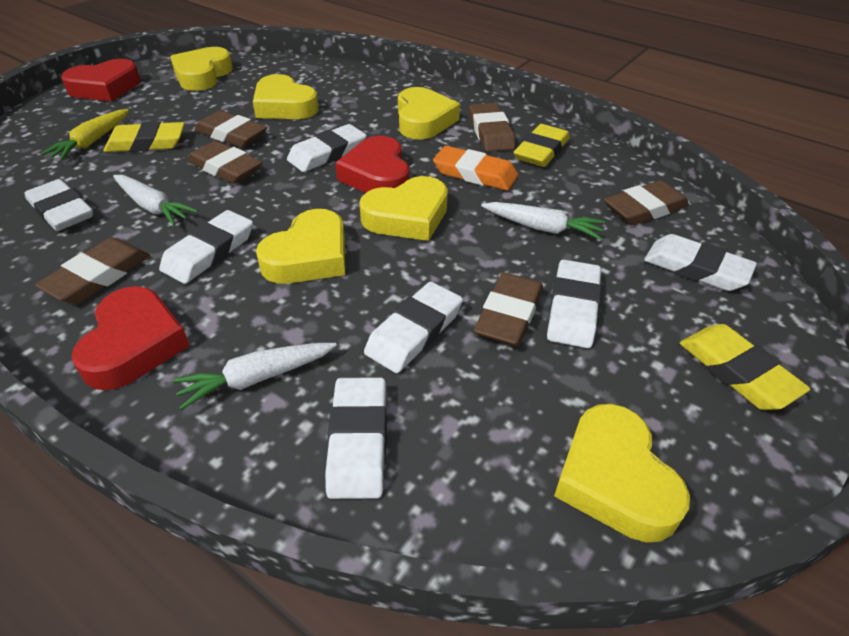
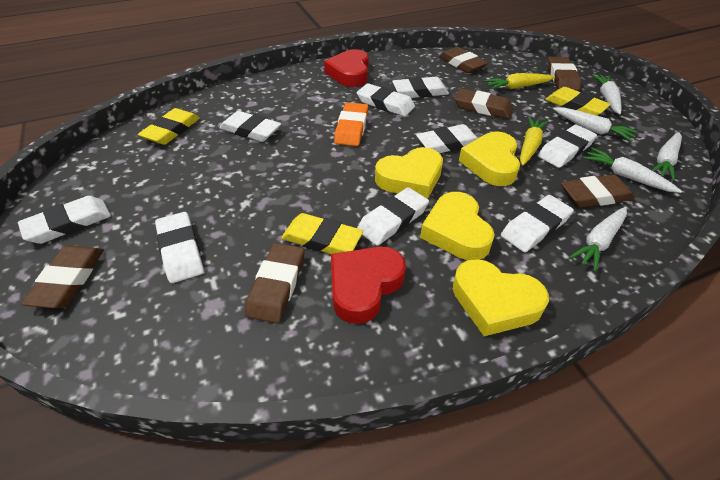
red heart: [61,59,141,101] [71,286,190,390] [335,136,409,193] = 3 -> [324,49,369,87] [331,246,406,324] = 2
white carrot: [113,175,198,226] [173,343,337,410] [481,202,605,240] = 3 -> [553,107,638,142] [569,207,627,272] [583,148,682,193] [592,74,622,114] [652,132,682,181] = 5
white eraser: [24,179,93,231] [159,210,253,284] [287,124,366,172] [325,377,387,499] [364,282,463,373] [547,259,601,348] [644,234,757,291] = 7 -> [18,196,111,244] [155,212,204,283] [220,111,281,142] [357,83,415,117] [357,187,429,246] [392,77,449,98] [416,124,478,153] [501,195,574,252] [538,125,597,168] = 9
yellow carrot: [41,109,129,160] = 1 -> [484,73,555,90] [520,117,549,166] = 2
yellow heart: [170,47,233,91] [253,74,319,119] [256,209,345,284] [359,176,448,241] [398,87,460,140] [554,404,690,543] = 6 -> [375,147,443,199] [420,192,495,260] [453,259,549,336] [459,132,520,186] = 4

